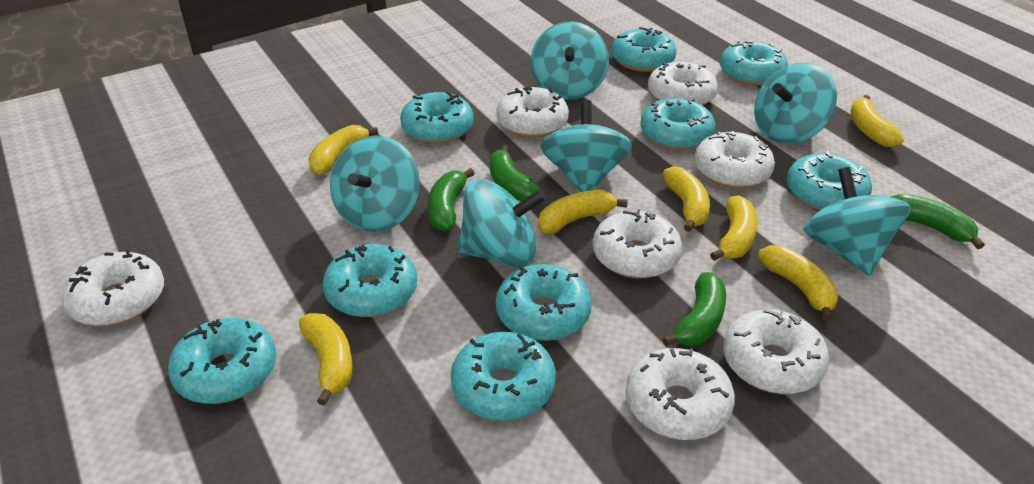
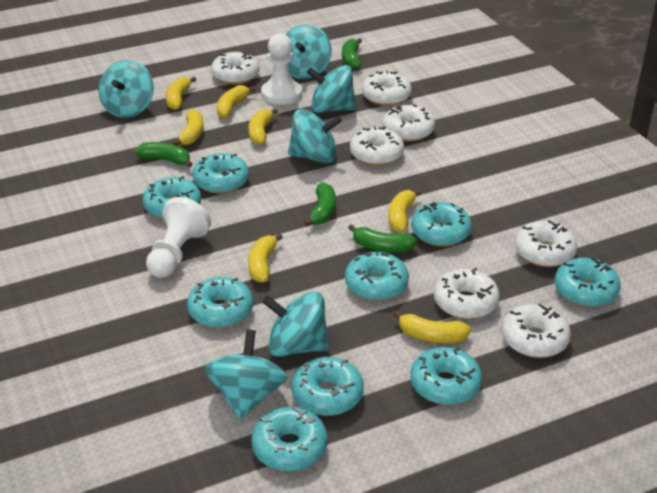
white pawn: none = 0 -> [146,197,211,278] [261,33,302,105] = 2

